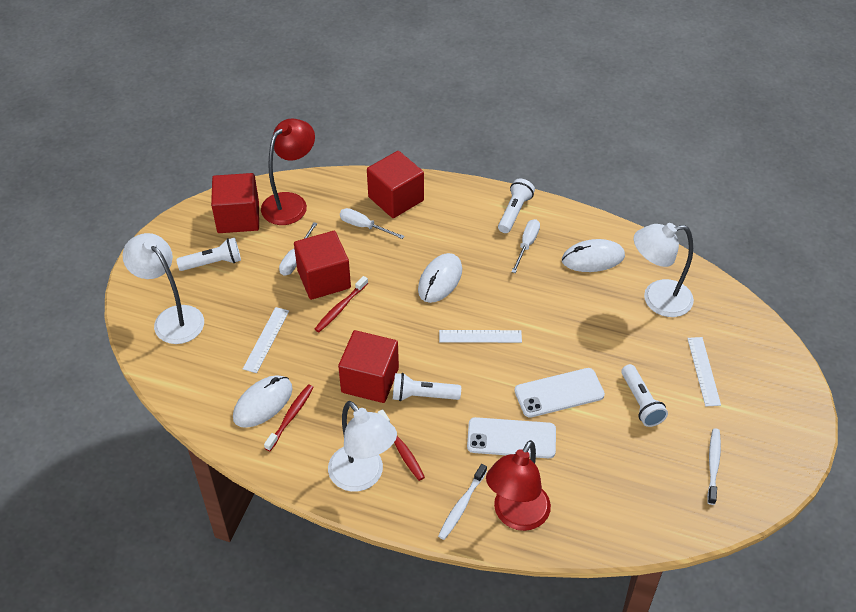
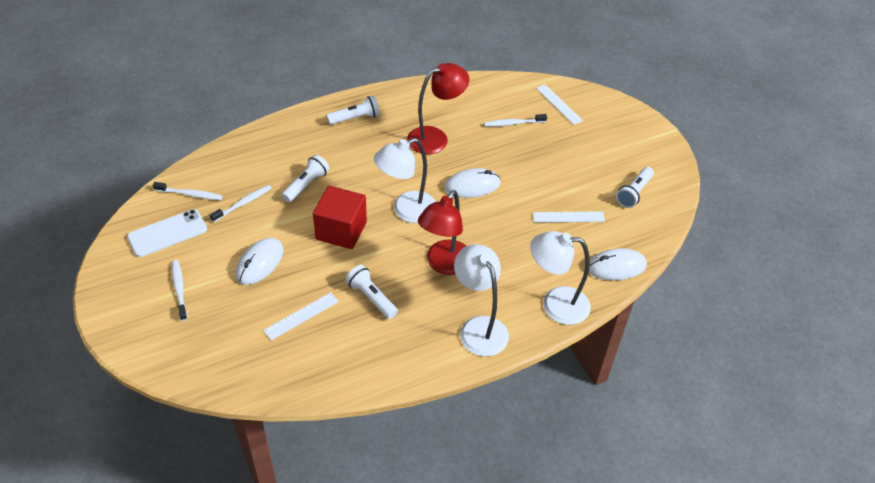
red cube: [211,173,259,233] [294,231,351,300] [338,330,399,403] [367,151,424,218] = 4 -> [313,186,367,249] = 1
red toothbrush: [264,384,314,451] [315,276,368,332] [378,409,425,481] = 3 -> none = 0
white phone: [467,417,556,458] [515,368,605,418] = 2 -> [127,209,207,257] = 1
white screwdriver: [279,222,318,276] [340,208,405,239] [511,219,540,273] = 3 -> none = 0
white toothbrush: [438,464,487,540] [707,428,721,505] = 2 -> [153,182,222,200] [172,260,187,321] [210,185,272,222] [484,114,547,127] = 4

